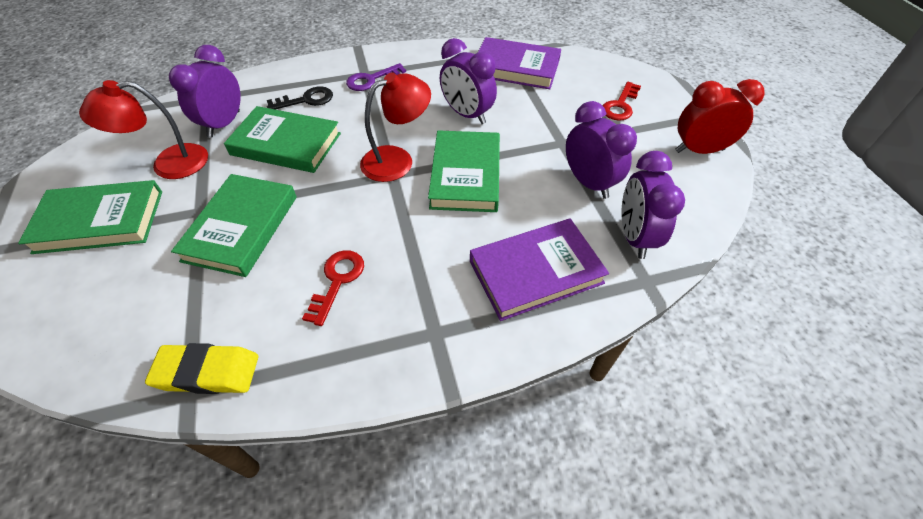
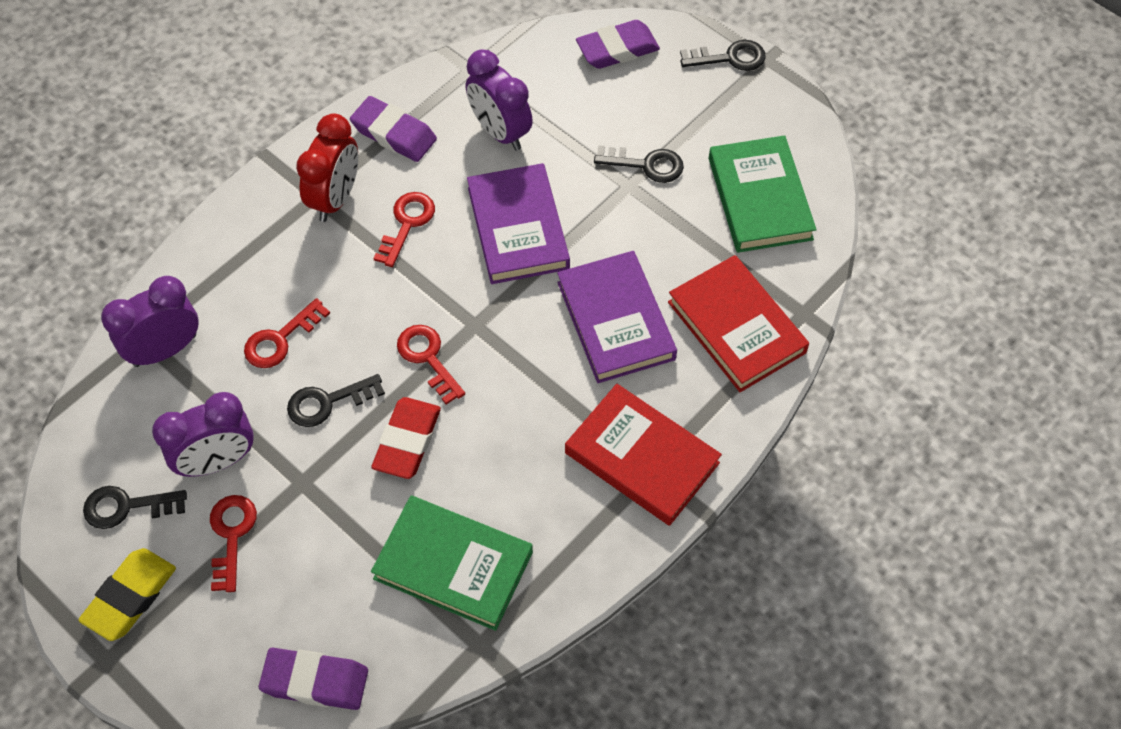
black key: [267,86,333,110] = 1 -> [83,486,187,529] [287,374,385,427] [594,145,684,183] [680,40,766,71] = 4
green book: [18,180,162,254] [171,174,297,277] [224,106,341,173] [428,130,500,212] = 4 -> [371,496,533,631] [709,135,817,253] = 2
purple clock: [169,45,241,138] [440,38,497,124] [566,101,637,199] [622,151,685,259] = 4 -> [101,276,199,367] [152,392,254,477] [466,49,533,151] = 3
purple eraser: none = 0 -> [259,648,368,710] [350,96,437,162] [576,20,660,69] = 3
purple key: [346,63,406,91] = 1 -> none = 0
red book: none = 0 -> [565,384,722,526] [668,255,809,392] = 2
red eraser: none = 0 -> [371,397,441,479] = 1
red key: [302,250,364,326] [603,82,641,120] = 2 -> [210,495,257,592] [244,298,330,368] [373,192,435,267] [397,325,465,405] = 4
red lamp: [79,80,208,179] [360,72,431,182] = 2 -> none = 0

